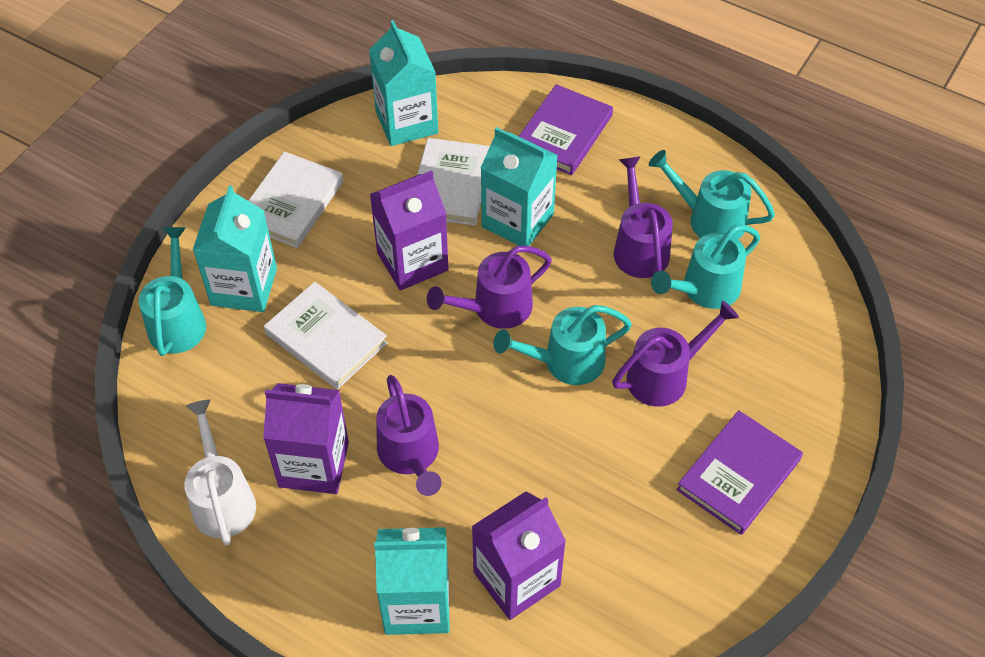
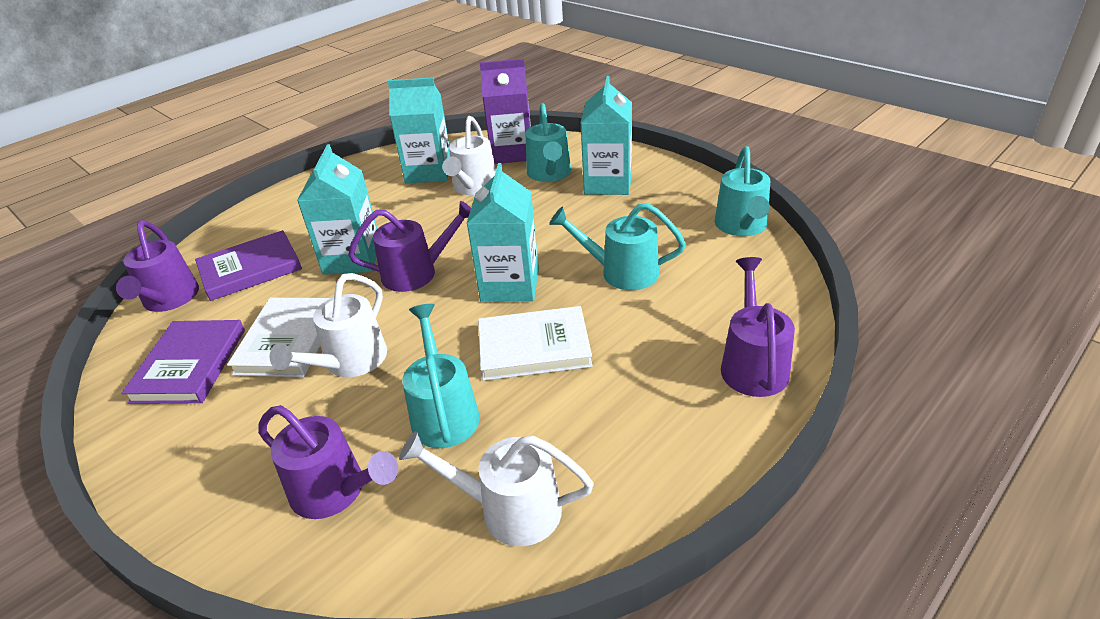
purple carton: [263,383,349,494] [370,170,449,291] [471,491,566,620] = 3 -> [480,59,531,164] = 1
white book: [248,151,343,248] [264,282,388,390] [417,138,490,226] = 3 -> [227,298,330,377] [478,306,593,381] = 2
white watering can: [184,400,256,546] = 1 -> [270,273,387,377] [399,431,594,546] [442,116,496,195] = 3

